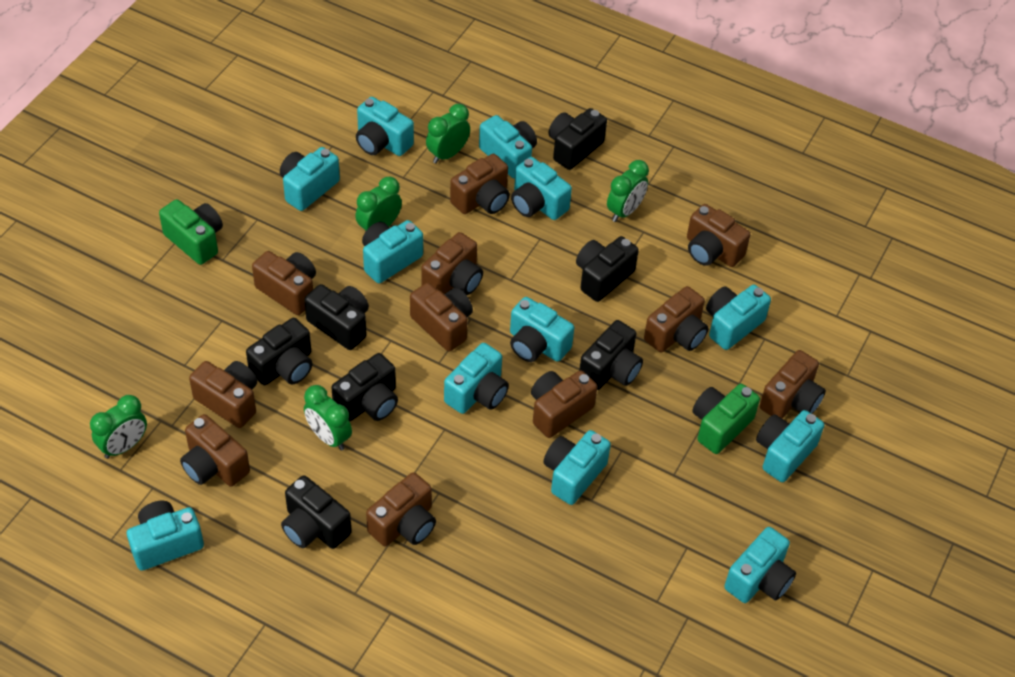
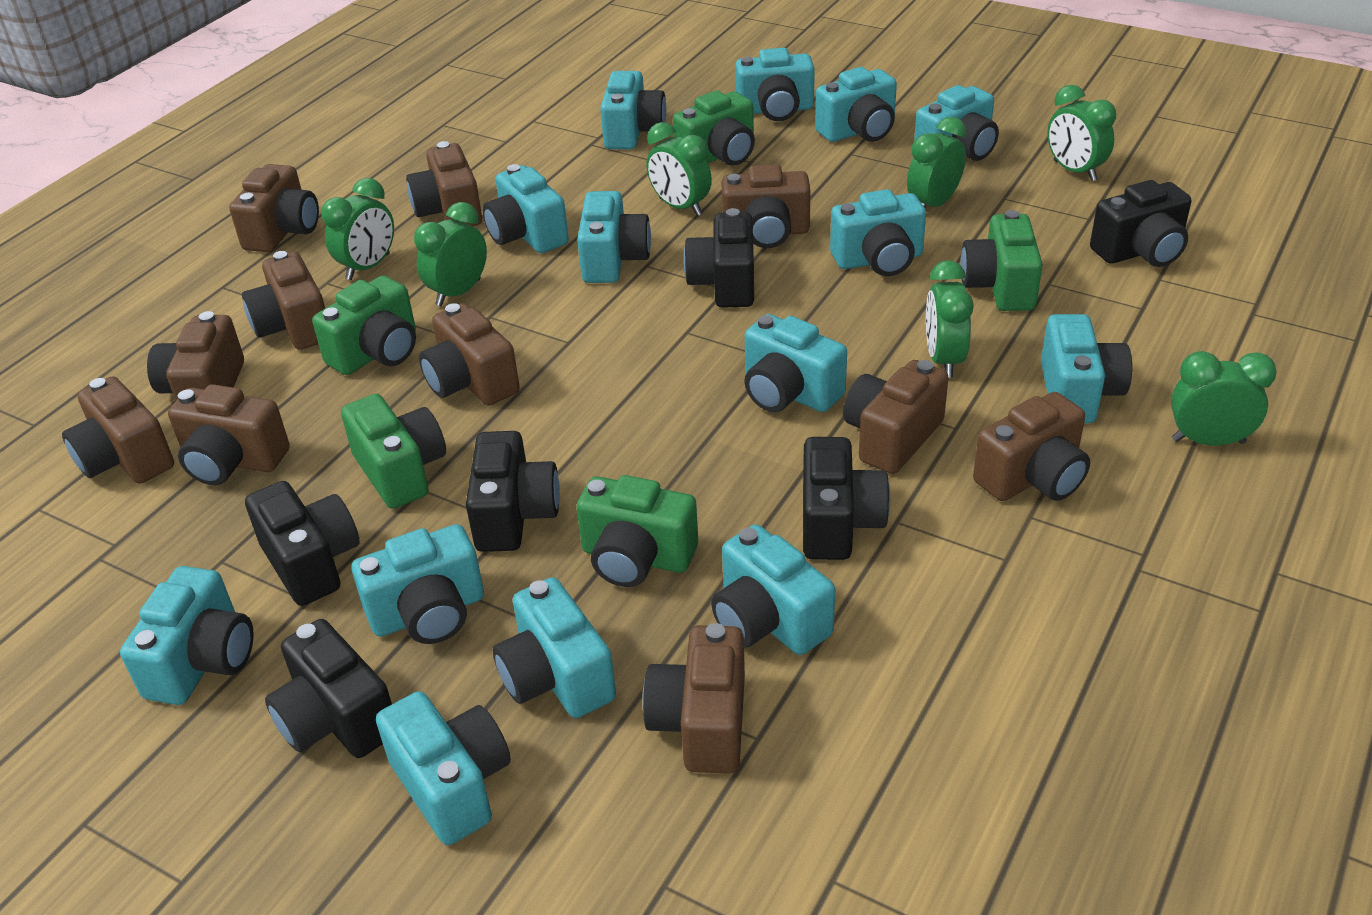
black camera: [246,318,312,385] [281,475,352,549] [304,284,369,350] [331,353,398,421] [549,108,607,170] [576,236,639,302] [579,320,643,390] = 7 -> [245,481,360,606] [265,619,392,758] [466,431,560,552] [683,208,754,308] [803,437,890,560] [1090,180,1191,267] = 6
green camera: [159,199,223,265] [692,384,760,454] = 2 -> [312,276,416,375] [341,394,446,509] [577,475,698,587] [673,91,755,166] [960,210,1043,311] = 5
green clock: [90,395,147,459] [304,385,352,451] [355,177,402,232] [426,104,470,163] [607,160,649,222] = 5 -> [321,178,394,280] [414,202,487,306] [647,122,712,216] [907,117,967,208] [926,260,974,378] [1047,85,1116,181] [1171,351,1277,446] = 7
turquoise camera: [127,500,204,571] [280,147,340,211] [356,97,414,156] [362,220,423,283] [444,343,509,414] [479,115,537,179] [510,297,574,362] [511,157,572,220] [543,430,611,505] [706,285,771,350] [724,527,796,603] [756,410,824,482] = 12 -> [120,566,254,705] [351,524,484,644] [376,691,511,845] [482,164,569,253] [493,577,616,718] [577,191,651,283] [600,71,667,149] [711,524,835,655] [735,48,815,121] [744,314,847,412] [815,67,897,142] [830,189,926,276] [914,85,999,161] [1041,314,1132,423] = 14

